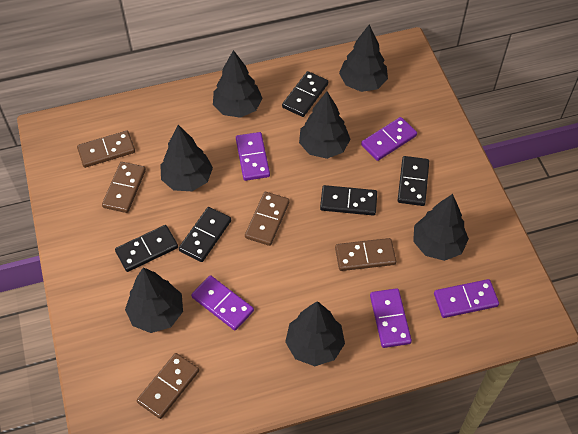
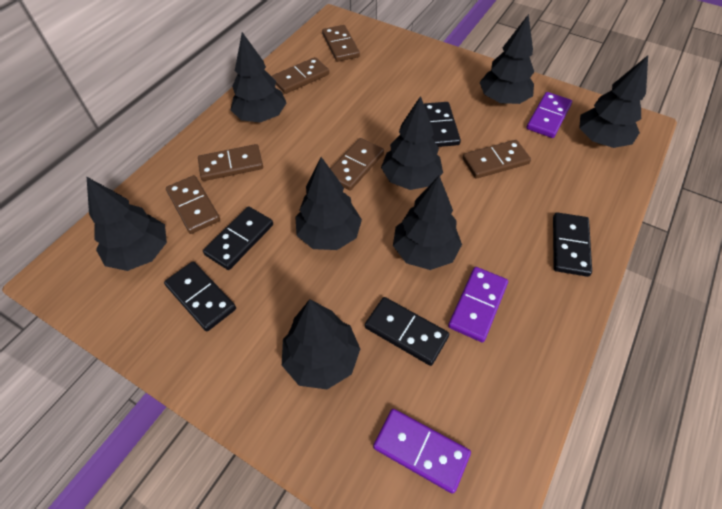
black tree: [125,267,183,333] [160,125,213,191] [213,50,262,118] [285,301,345,366] [299,91,350,159] [339,25,388,92] [413,194,469,261] = 7 -> [87,177,167,271] [231,32,286,122] [282,299,360,389] [295,157,362,250] [381,96,443,190] [393,176,462,270] [479,14,534,104] [579,55,648,148] = 8
brown domino: [77,131,135,168] [102,162,146,213] [137,353,199,419] [245,192,290,246] [335,238,396,271] = 5 -> [166,175,220,234] [198,144,263,181] [271,57,329,94] [322,25,360,62] [330,138,384,191] [463,140,531,179] = 6
purple domino: [191,275,254,331] [236,132,270,181] [361,117,417,161] [370,288,412,348] [434,279,499,318] = 5 -> [373,409,471,494] [448,267,508,342] [527,92,572,138] = 3

